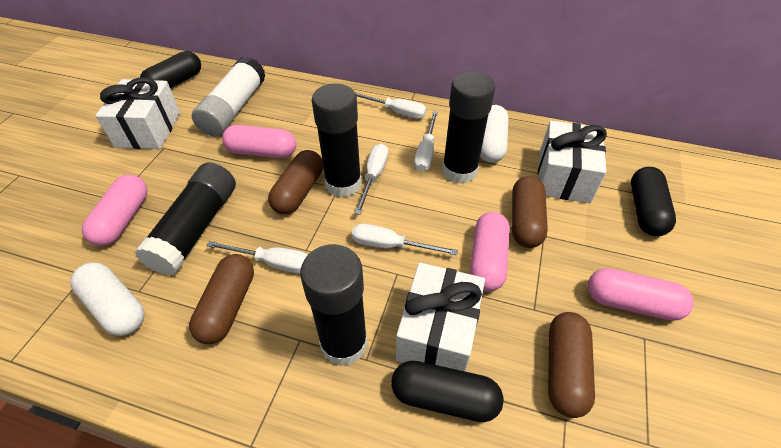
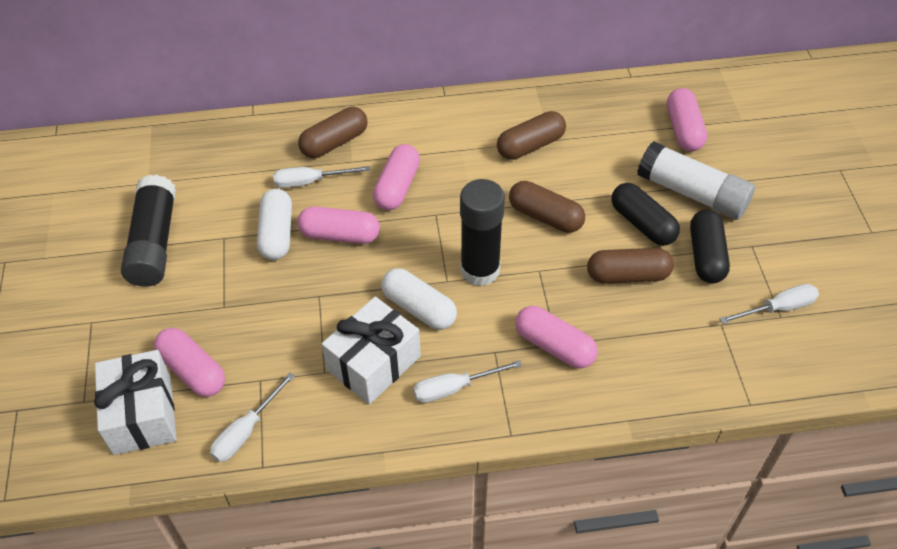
black capsule: [140,51,201,88] [391,361,504,422] [631,167,676,236] = 3 -> [612,183,680,246] [690,210,730,283] = 2
black glue stick: [135,162,236,276] [300,244,368,366] [312,84,362,197] [442,71,495,184] = 4 -> [121,175,176,287] [460,179,505,286] = 2
pink capsule: [82,175,147,246] [222,125,296,158] [470,212,510,292] [588,268,694,321] = 4 -> [154,328,225,397] [297,207,380,244] [373,144,420,210] [515,306,598,368] [667,88,707,151] = 5
white gift: [95,77,180,149] [396,263,485,371] [538,121,607,203] = 3 -> [94,350,177,455] [322,297,421,404] = 2
white screwdriver: [206,241,308,274] [352,223,458,255] [355,93,427,119] [355,144,388,215] [414,111,438,172] = 5 -> [210,373,295,462] [273,166,370,188] [413,360,522,403] [720,284,819,324] = 4

